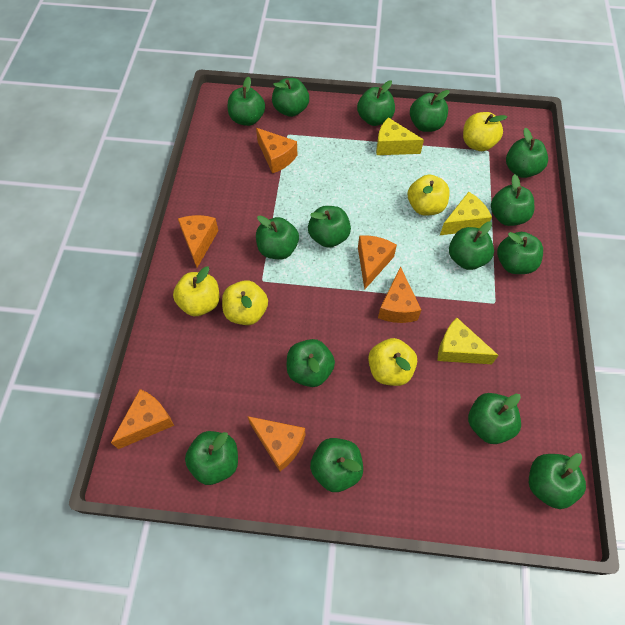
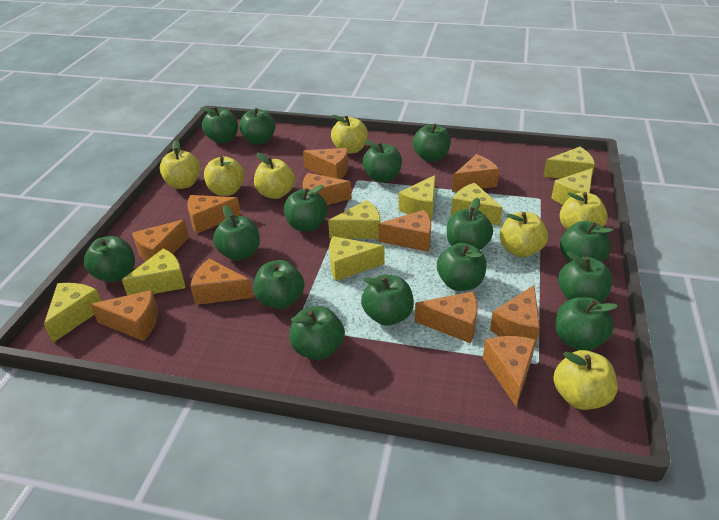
orange cheese: [111,389,174,449] [178,215,219,268] [247,416,305,471] [256,128,297,173] [358,235,397,289] [378,267,421,323] = 6 -> [90,290,158,341] [132,219,189,262] [187,195,241,234] [190,258,253,305] [303,148,348,179] [303,173,352,205] [378,210,431,252] [415,292,478,343] [452,154,499,192] [483,336,536,407] [490,285,540,347] = 11
yellow apple: [173,267,219,316] [222,280,268,325] [368,338,417,386] [408,175,450,216] [463,112,507,151] = 5 -> [160,140,201,189] [204,156,245,196] [254,153,295,199] [331,115,368,154] [500,212,548,257] [553,350,617,410] [560,192,608,230] = 7
yellow cheese: [376,117,424,155] [438,318,499,364] [440,192,492,235] = 3 -> [44,283,101,343] [122,248,186,295] [328,200,381,239] [329,236,384,281] [399,175,435,220] [451,183,503,226] [543,147,595,179] [551,168,593,205] = 8

